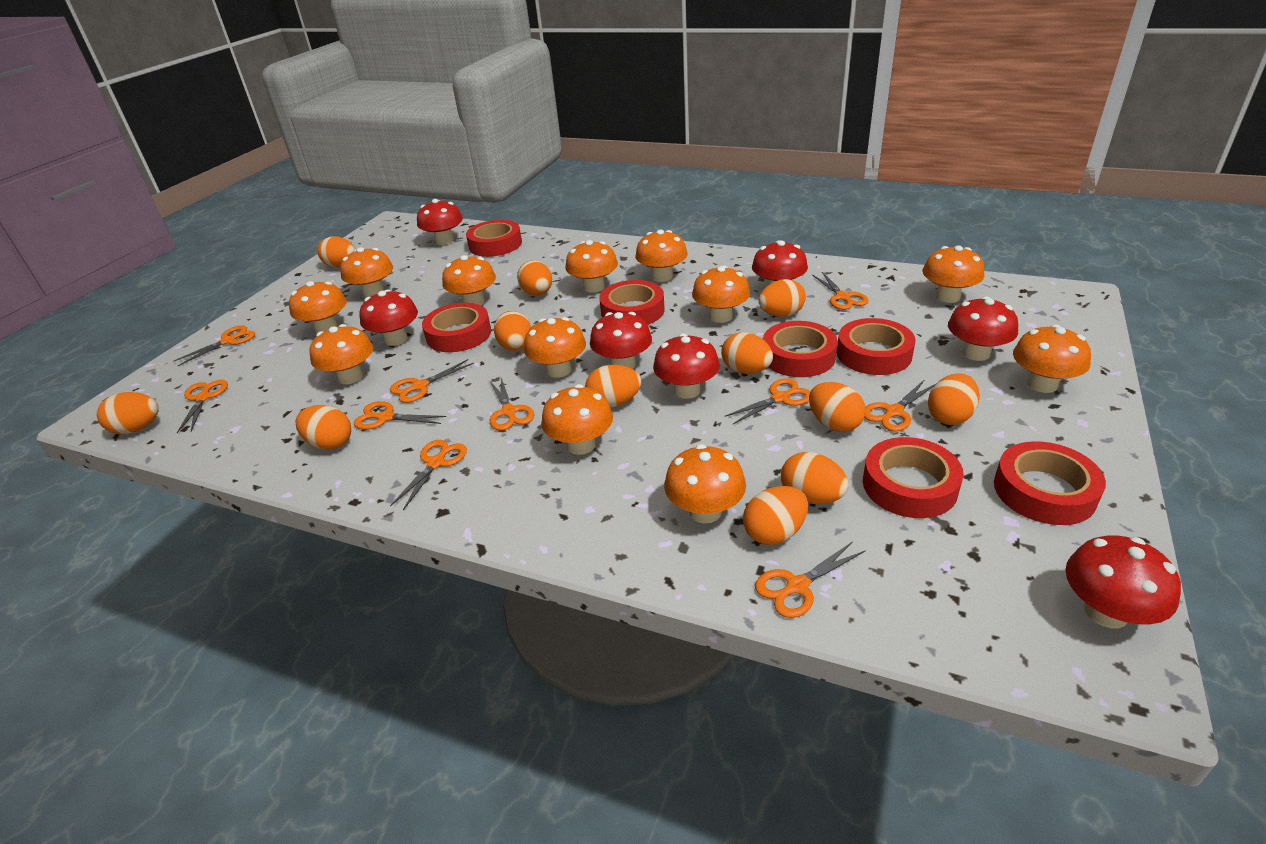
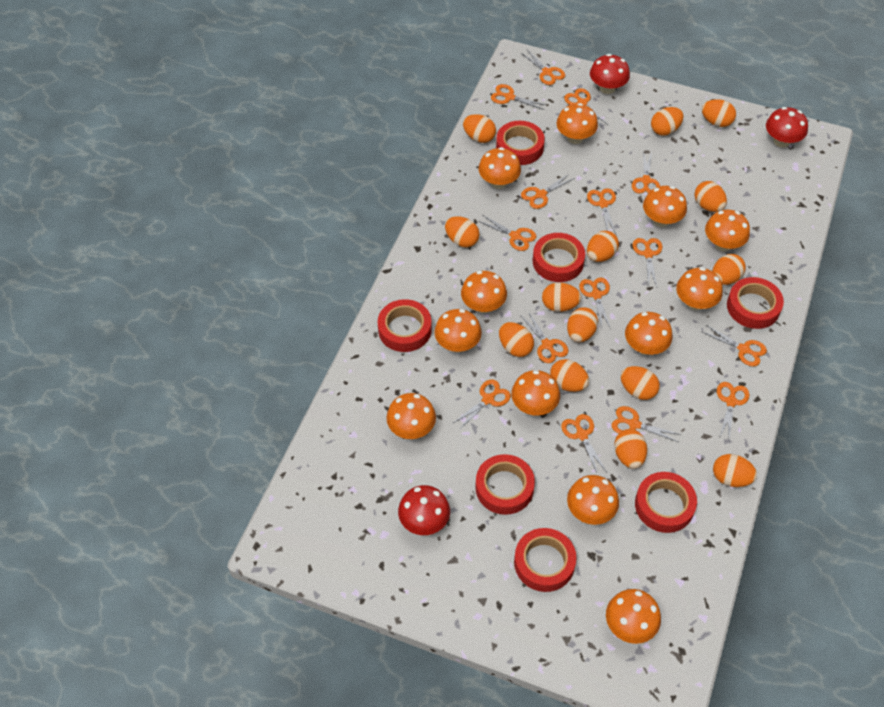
orange egg: [97,392,159,434] [296,405,351,450] [318,237,355,267] [494,311,531,351] [517,260,552,295] [585,365,641,408] [721,332,773,374] [743,486,808,545] [758,279,806,317] [781,452,849,504] [809,382,866,432] [928,373,980,425] = 12 -> [445,216,480,247] [463,114,496,143] [499,322,534,357] [542,283,581,312] [550,359,589,392] [567,307,598,342] [587,231,619,262] [614,429,647,469] [621,366,660,400] [651,107,684,136] [694,181,727,212] [702,99,736,127] [712,254,746,285] [713,454,757,487] = 14
orange scissors: [173,325,255,366] [177,380,228,433] [354,401,446,430] [390,359,474,403] [390,440,467,510] [489,378,535,431] [725,378,810,424] [755,541,866,618] [812,272,869,310] [864,379,935,431] = 10 -> [452,380,511,430] [478,215,536,251] [491,84,546,110] [520,311,568,363] [521,49,565,85] [521,173,575,209] [561,414,607,474] [564,88,608,126] [579,277,611,329] [587,188,616,234] [612,406,681,442] [632,150,660,193] [633,238,662,287] [703,325,767,366] [717,382,749,440] = 15
red mushroom: [359,289,418,346] [417,199,463,245] [590,312,652,369] [653,333,720,399] [752,240,808,285] [948,297,1018,361] [1065,535,1181,628] = 7 -> [398,485,450,535] [590,54,630,94] [766,107,808,148] = 3

